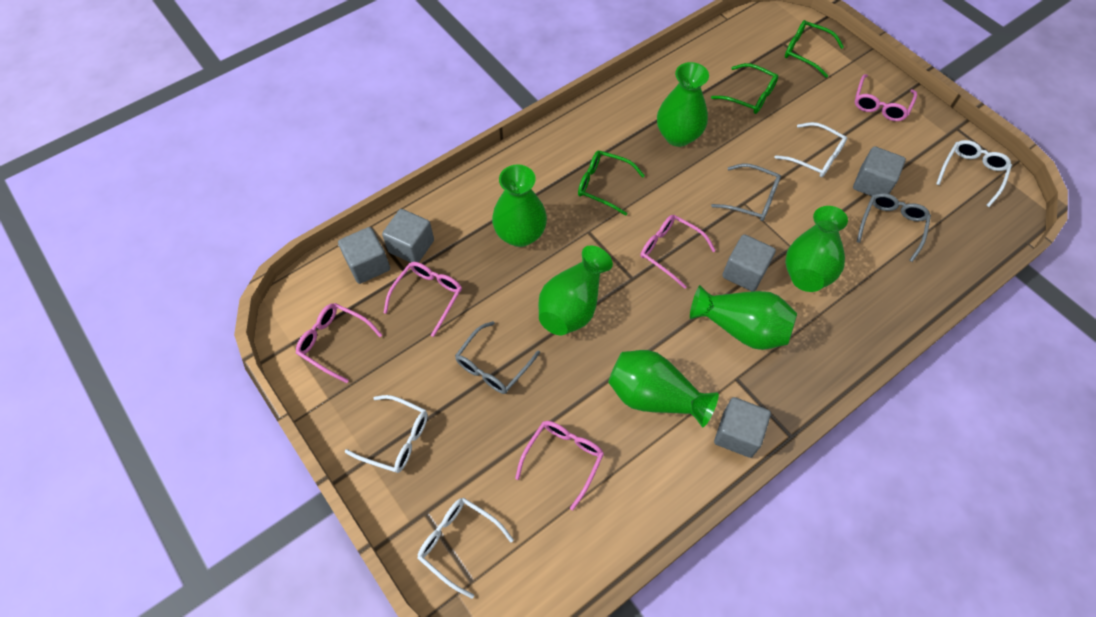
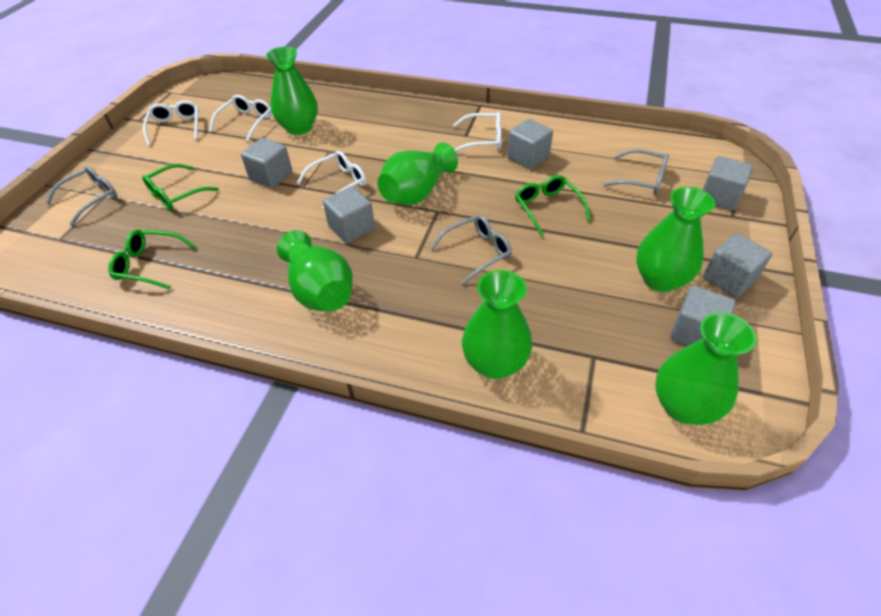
grey cube: [338,227,390,284] [382,209,434,263] [714,397,771,458] [722,234,776,291] [853,146,906,196] = 5 -> [241,138,292,188] [323,186,375,243] [507,119,553,169] [670,286,736,346] [703,156,753,210] [703,234,772,298] = 6
pink glasses: [296,303,382,383] [384,262,462,337] [515,421,604,510] [640,215,716,289] [854,74,917,121] = 5 -> none = 0

